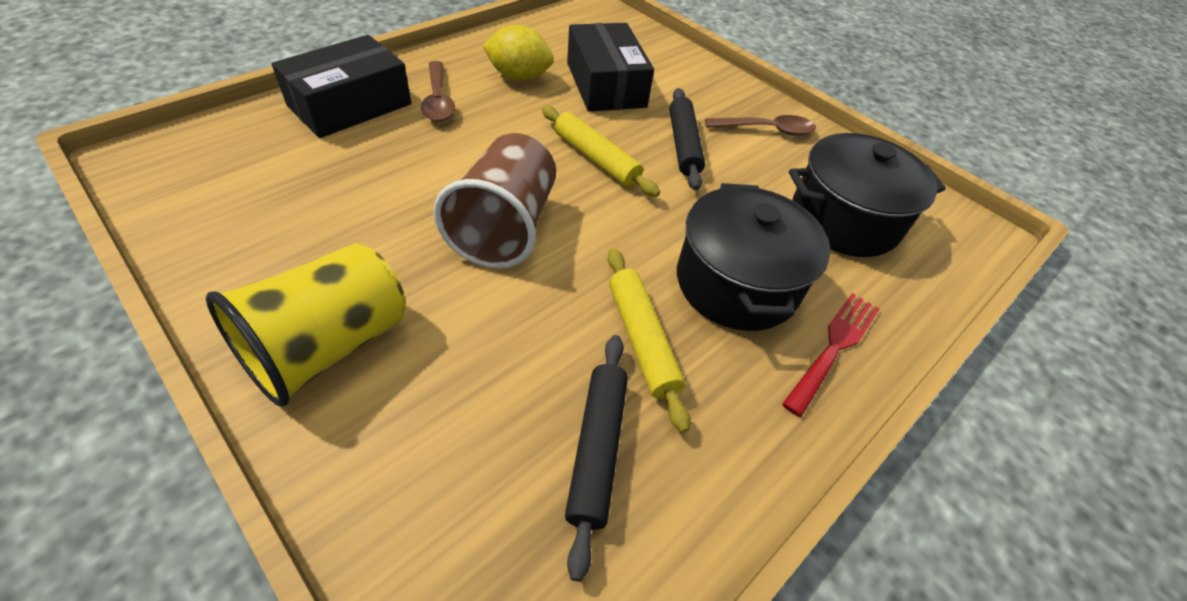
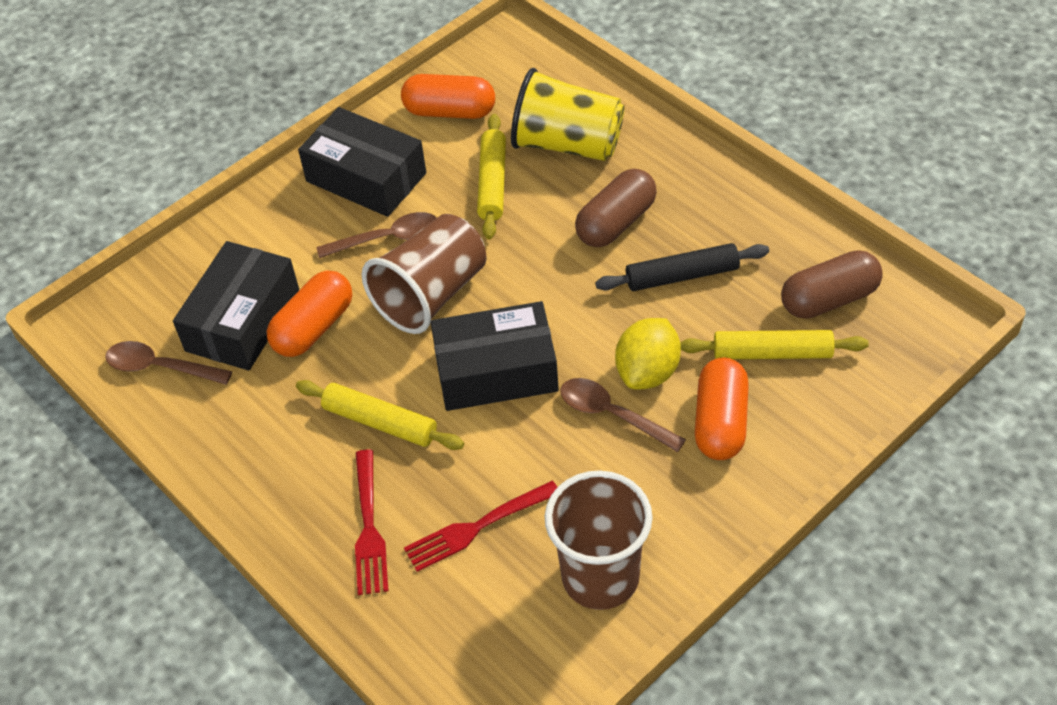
black box: [271,35,411,138] [567,23,654,112] = 2 -> [173,241,299,371] [298,107,426,217] [430,301,559,411] = 3
black pot: [677,183,830,331] [789,133,946,257] = 2 -> none = 0
black rolling pin: [565,335,628,582] [669,88,705,190] = 2 -> [595,243,769,291] = 1
brown capsule: none = 0 -> [575,169,657,247] [781,250,883,319] = 2
brown cup: [433,133,556,269] = 1 -> [362,214,486,334] [545,471,653,610] = 2
brown spoon: [421,61,455,121] [705,115,816,136] = 2 -> [105,341,232,385] [317,212,437,258] [560,378,686,452] = 3
orange capsule: none = 0 -> [266,270,352,357] [401,74,495,119] [695,357,749,460] = 3
red fork: [782,293,880,417] = 1 -> [355,450,388,595] [404,481,557,572] = 2
yellow rolling pin: [542,106,660,197] [607,248,691,433] = 2 -> [296,380,464,450] [477,114,506,239] [680,330,869,359] = 3

